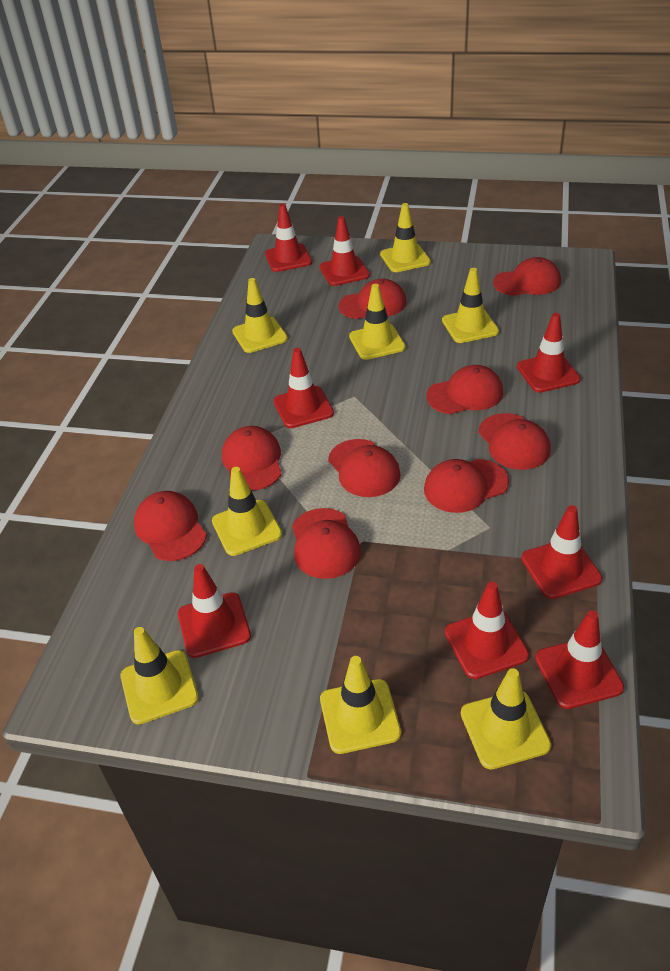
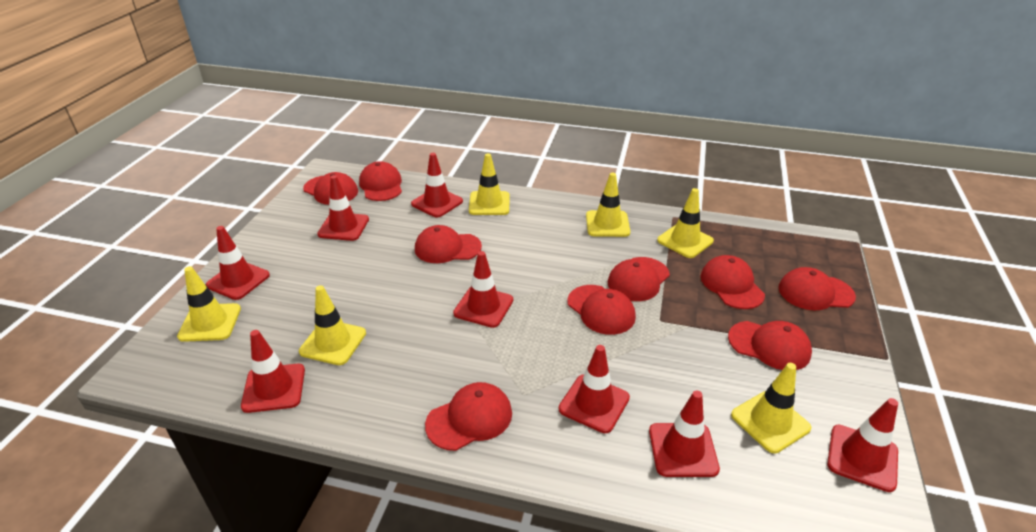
yellow traffic cone: [121,627,199,725] [212,467,282,556] [232,278,288,353] [320,656,401,754] [349,284,406,360] [380,203,431,272] [442,268,499,343] [461,668,551,770] = 8 -> [177,266,241,342] [299,285,366,365] [469,153,510,215] [586,173,630,237] [657,188,714,258] [731,363,811,453] = 6

